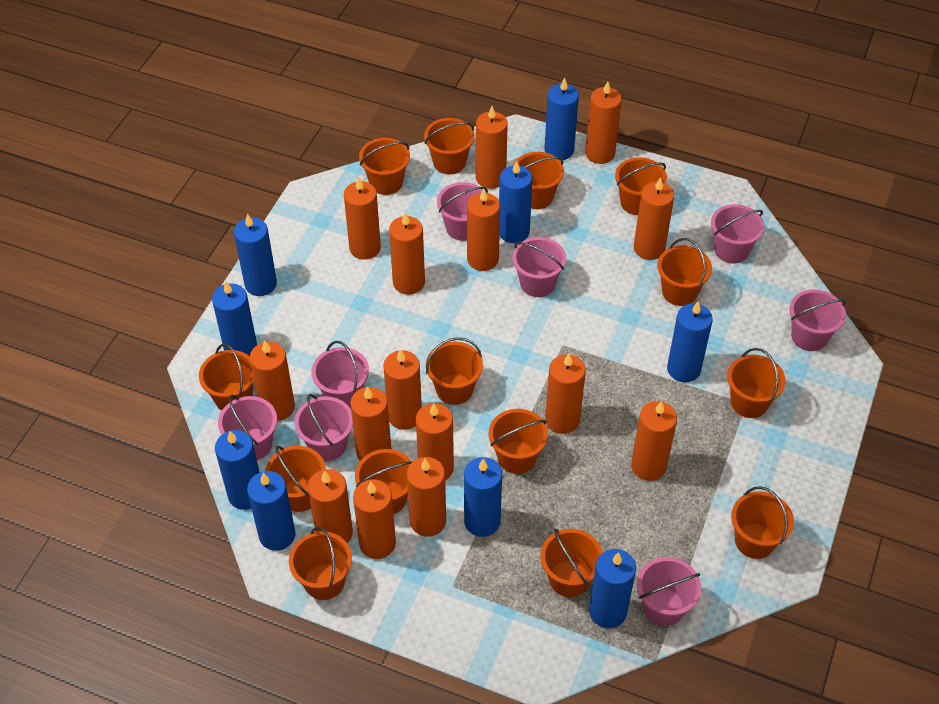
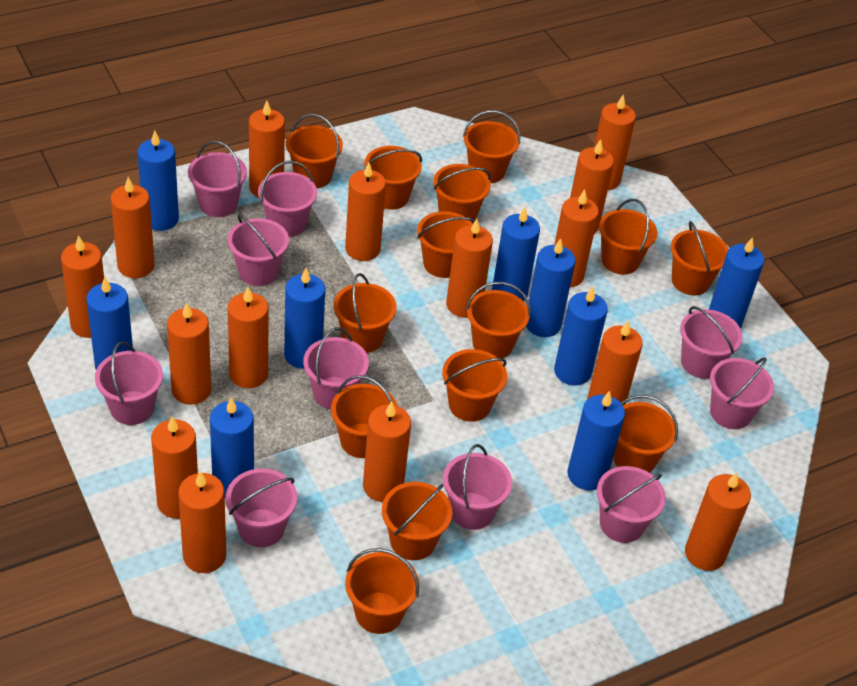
pink bucket: [218,394,277,460] [294,394,353,461] [312,341,369,409] [437,182,488,241] [512,237,566,297] [637,557,701,626] [711,204,765,264] [789,290,846,351] = 8 -> [95,341,163,425] [188,141,247,217] [226,468,297,547] [228,214,289,286] [258,161,317,237] [303,328,369,409] [443,444,512,530] [597,466,666,543] [680,306,743,379] [710,357,774,429] = 10

